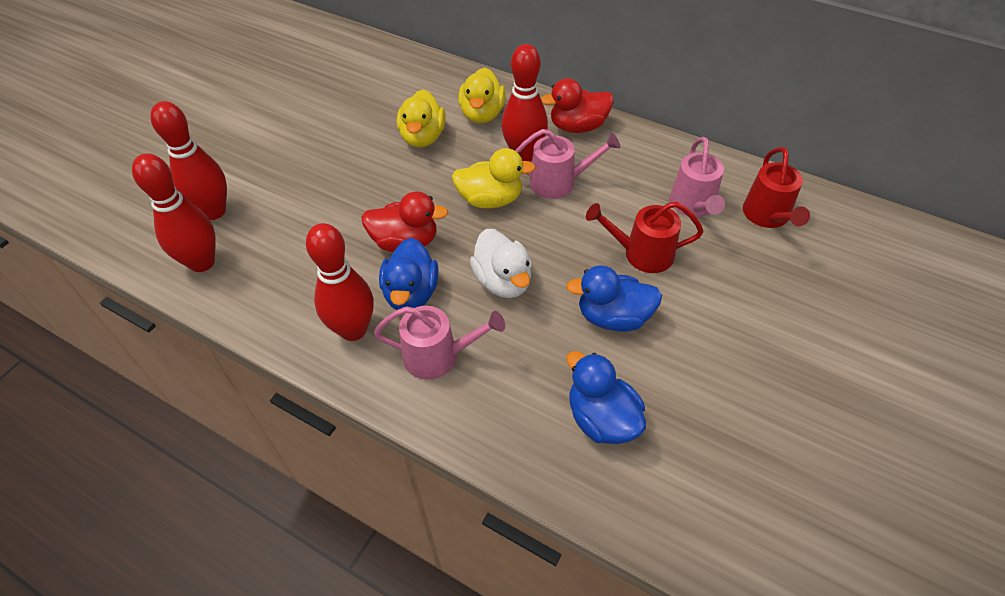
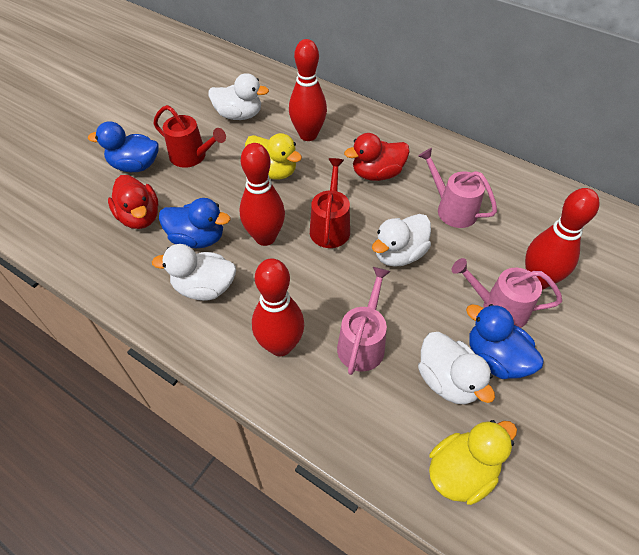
white duck: [470,229,532,298] = 1 -> [152,244,236,301] [208,73,269,120] [372,214,431,267] [418,332,495,404] = 4
yellow duck: [397,89,446,148] [452,148,536,209] [458,68,506,124] = 3 -> [245,133,302,180] [429,420,517,505] = 2

